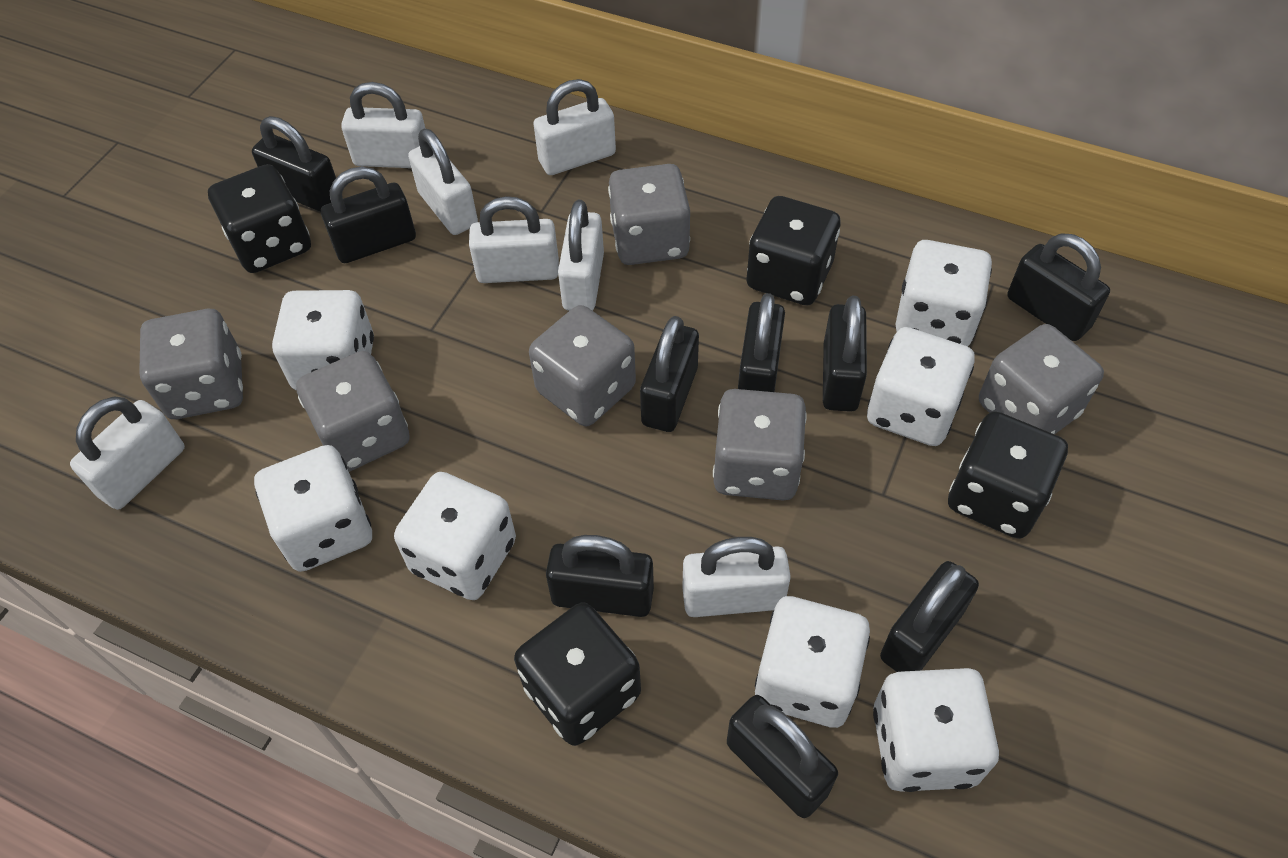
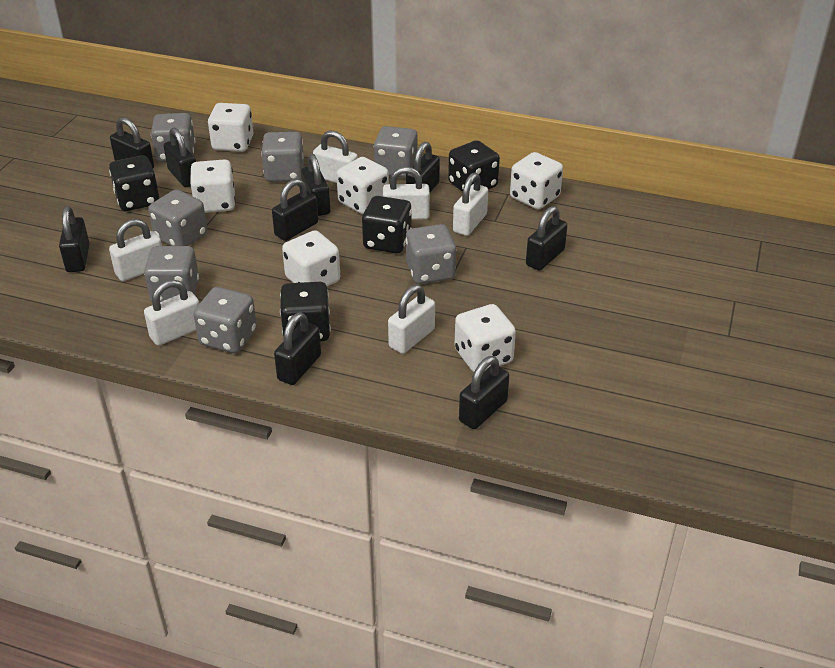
grey dice: [139,309,243,419] [296,351,410,472] [529,305,636,426] [608,164,690,265] [713,389,807,501] [979,324,1104,434] = 6 -> [144,246,199,302] [148,190,207,246] [151,113,195,162] [193,287,257,353] [261,132,304,182] [374,126,418,178] [406,224,456,284] = 7
white dice: [254,445,372,572] [272,290,374,390] [394,472,516,600] [755,596,870,728] [867,327,975,446] [873,668,999,792] [895,240,992,347] = 7 -> [190,159,235,213] [208,103,253,152] [282,230,340,286] [336,157,389,214] [455,304,516,372] [510,152,563,209] = 6
white padlock: [70,396,185,510] [341,82,426,168] [408,129,478,235] [469,196,559,283] [533,79,616,175] [558,200,604,311] [682,537,791,617] = 7 -> [109,219,162,281] [144,280,199,346] [313,130,358,183] [383,167,430,220] [388,284,435,354] [453,173,488,236] = 6

